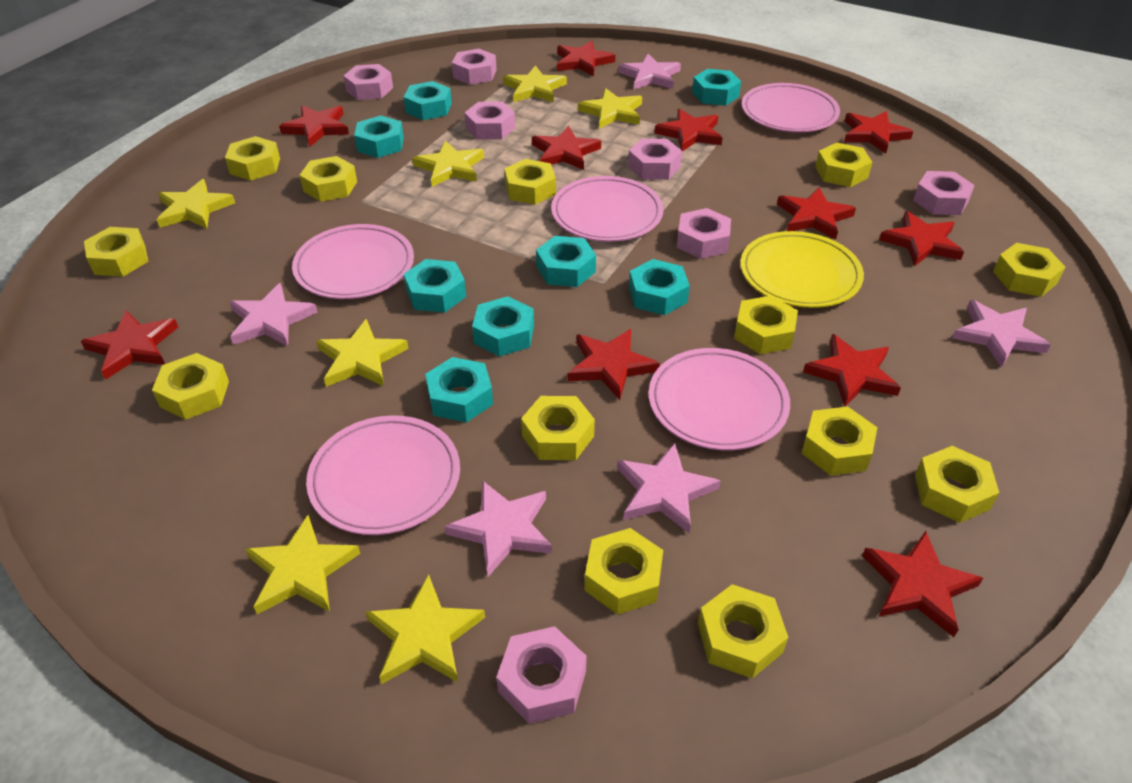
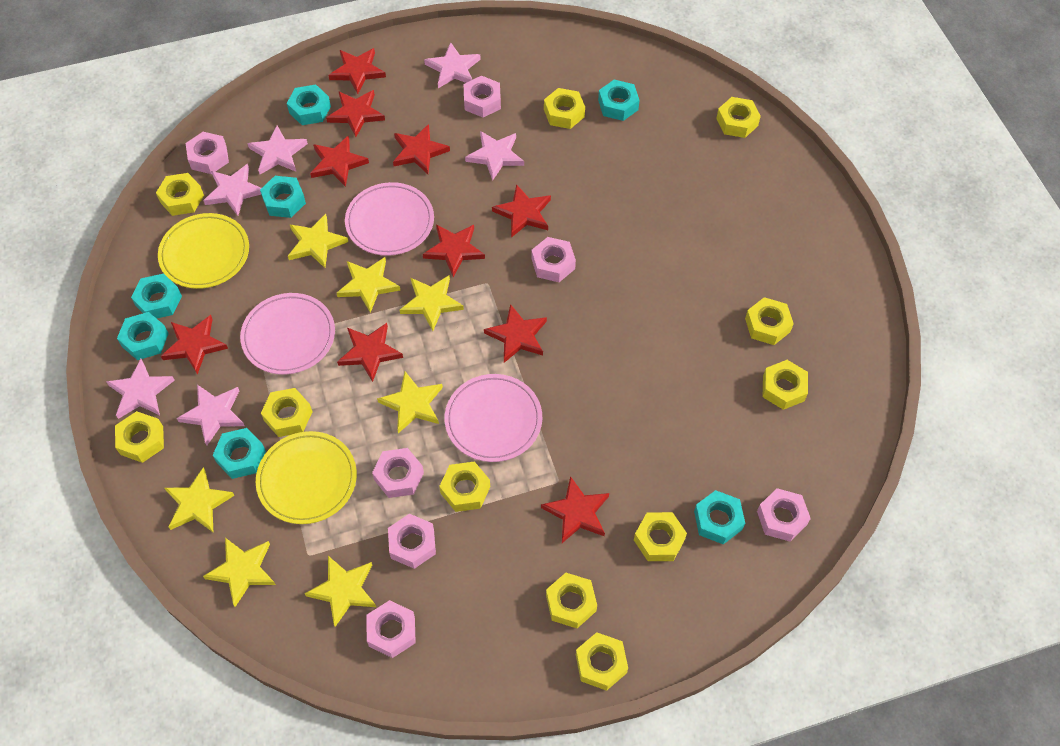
pink plate: [292,224,414,299] [306,415,460,535] [551,176,664,242] [648,348,790,450] [741,83,840,132] = 5 -> [240,293,335,374] [345,182,434,256] [445,374,542,462] = 3
pink star: [230,283,318,346] [444,480,552,577] [617,443,720,534] [619,54,681,90] [953,300,1051,367] = 5 -> [106,359,175,419] [177,385,245,445] [203,164,261,216] [247,126,308,174] [424,42,481,88] [465,131,524,180] = 6
red star: [81,310,178,380] [279,106,349,147] [532,126,601,170] [557,41,615,77] [568,329,660,400] [654,109,723,151] [777,187,856,240] [803,334,901,407] [844,111,913,154] [862,531,983,637] [879,211,964,266] = 11 -> [161,315,228,375] [310,135,369,187] [326,90,385,137] [328,48,386,94] [337,323,403,382] [393,124,450,174] [423,224,485,277] [484,304,547,363] [492,184,551,238] [541,476,609,543] = 10
turquoise nut: [354,115,404,158] [404,81,452,120] [404,259,466,313] [425,357,493,423] [472,296,534,357] [536,236,596,287] [629,259,690,315] [692,69,741,106] = 8 -> [117,312,169,360] [131,273,182,318] [213,428,266,479] [260,176,306,218] [287,85,331,125] [598,80,640,121] [694,490,745,544] = 7
yellow nut: [84,227,149,277] [152,353,229,420] [225,136,280,181] [299,156,357,202] [504,159,556,205] [521,396,595,460] [585,528,663,615] [698,584,788,678] [734,296,798,354] [802,406,878,476] [815,143,872,187] [915,446,999,523] [993,243,1065,297] = 13 -> [115,411,164,463] [156,173,204,216] [261,388,313,437] [439,461,490,512] [544,88,585,129] [546,573,597,628] [576,632,628,691] [634,512,687,561] [716,97,761,138] [745,297,794,345] [763,360,808,410] = 11
yellow plate: [740,231,864,308] = 1 -> [158,213,249,289] [256,431,357,524] = 2

